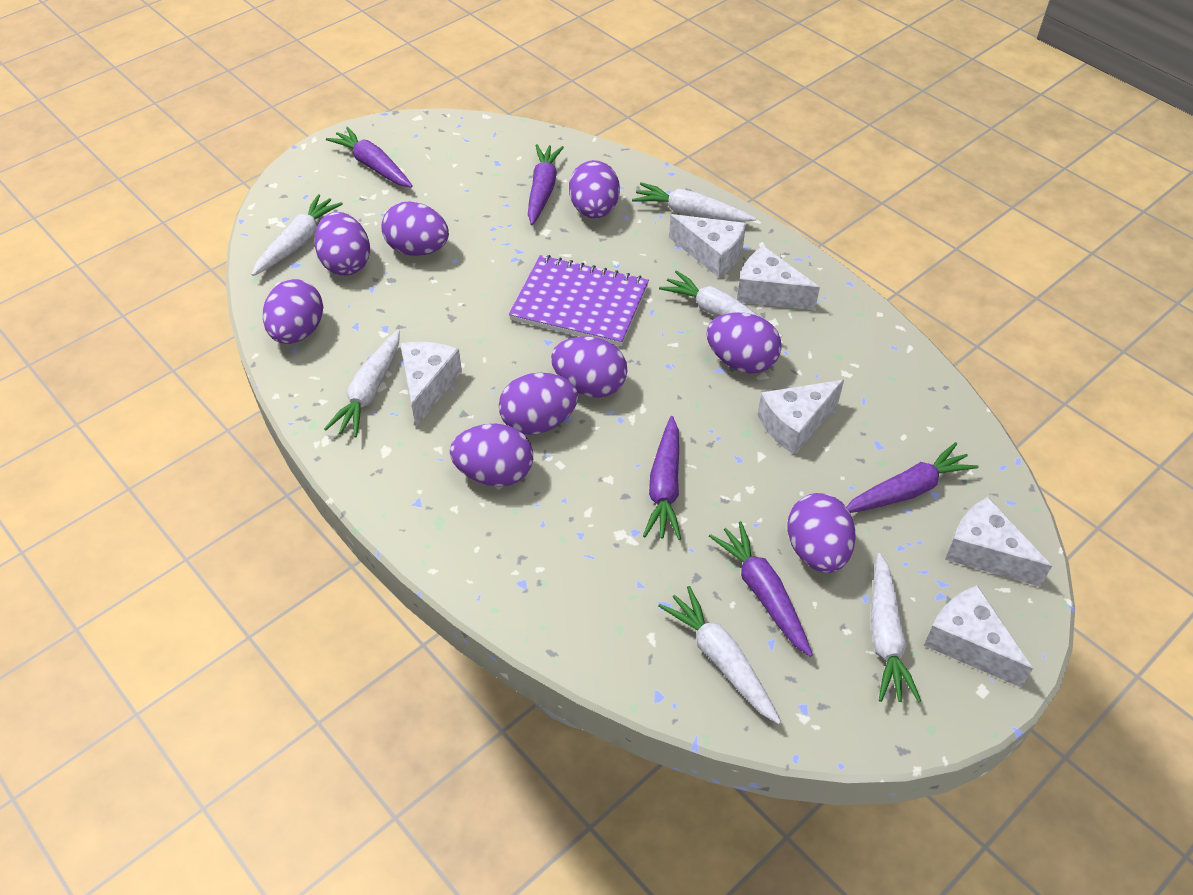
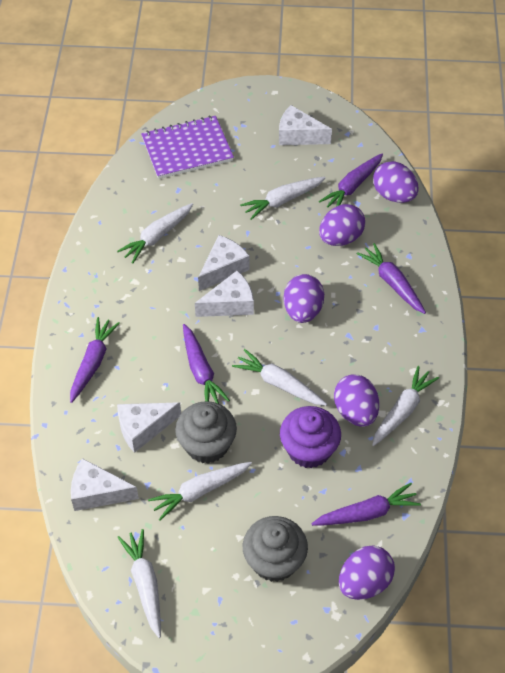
grey cupcake: none = 0 -> [175,401,237,463] [243,516,308,582] = 2
purple cupcake: none = 0 -> [280,406,341,468] = 1
purple egg: [263,279,323,344] [314,212,370,275] [381,201,449,256] [450,424,533,487] [499,373,578,435] [551,336,627,398] [569,160,620,219] [706,313,781,374] [787,493,856,573] = 9 -> [284,274,324,323] [319,204,365,246] [334,374,379,427] [339,546,395,600] [373,161,419,203] = 5
white cheese: [400,342,462,427] [669,214,746,278] [737,246,820,310] [758,380,844,455] [923,585,1033,688] [945,497,1052,587] = 6 -> [71,458,139,511] [117,402,181,453] [195,270,254,317] [198,235,249,291] [279,105,332,145] = 5

